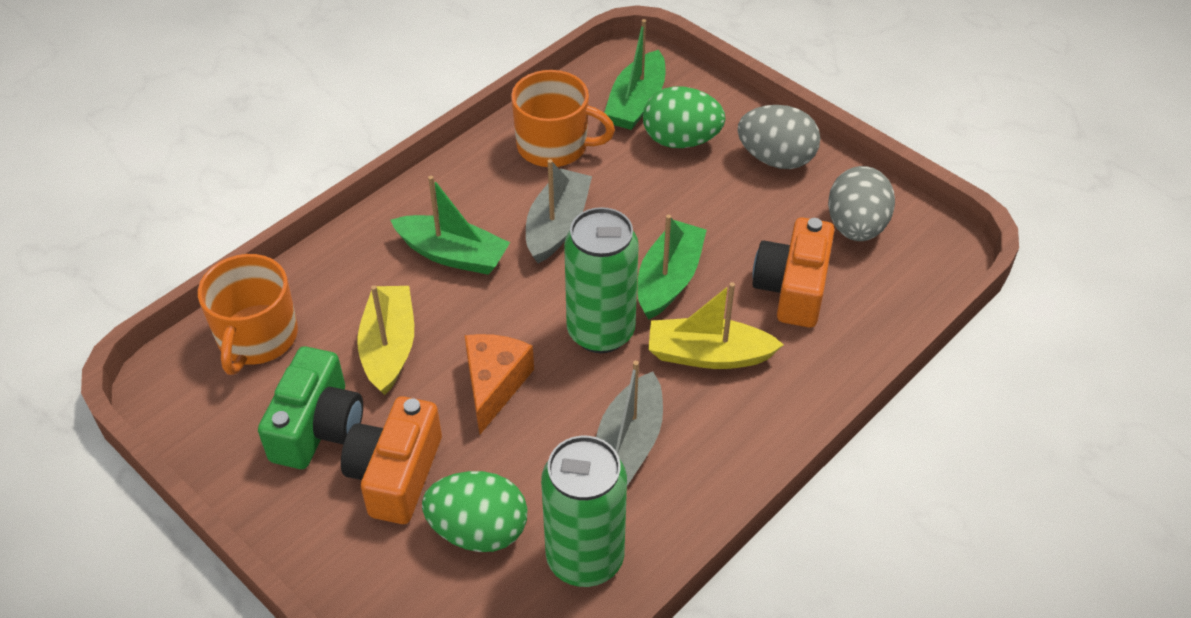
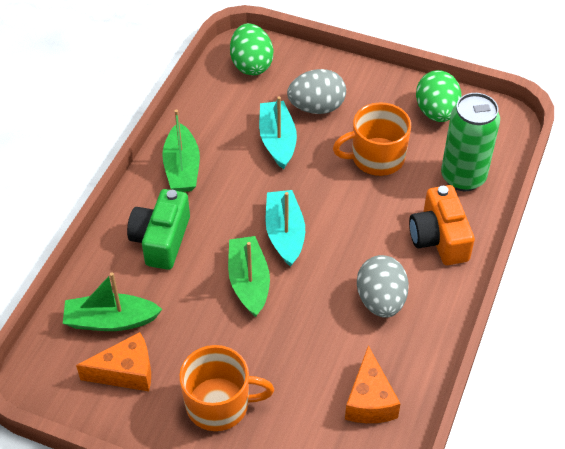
green can: [541,435,627,587] [564,207,639,353] = 2 -> [441,93,500,191] = 1
grey boat: [526,159,592,263] [596,361,663,486] = 2 -> none = 0
orange camera: [341,396,442,524] [752,217,835,328] = 2 -> [409,185,475,265] = 1
orange cheese: [465,334,534,435] = 1 -> [76,332,151,391] [345,345,400,423] = 2
turquoise boat: none = 0 -> [259,96,297,169] [265,190,305,267] = 2
yellow boat: [357,285,414,395] [648,282,784,369] = 2 -> none = 0

